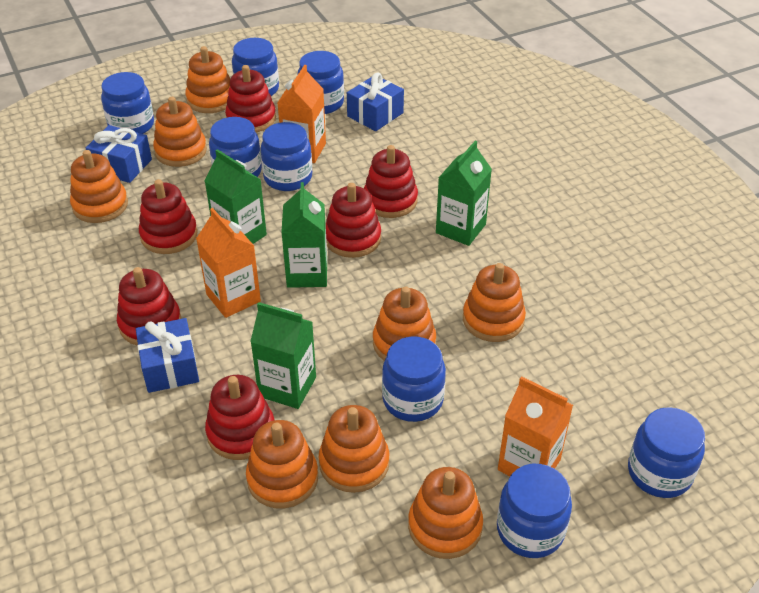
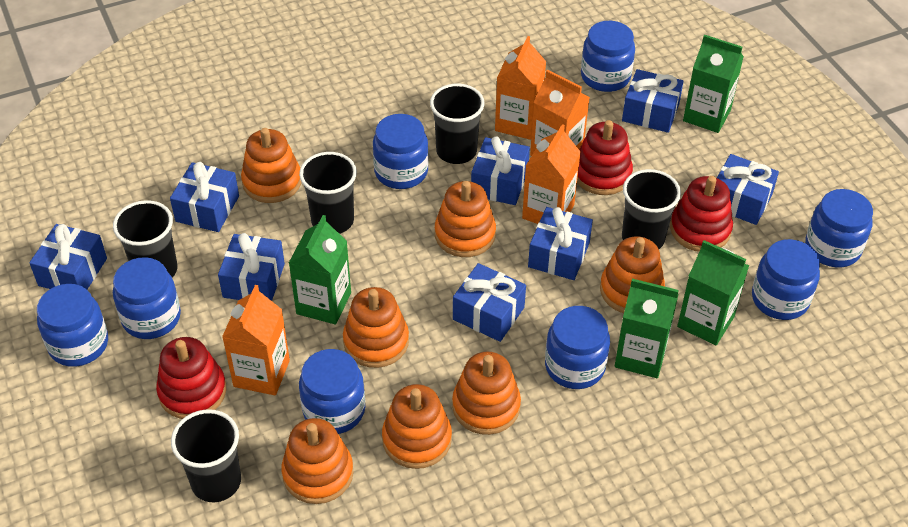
black cup: none = 0 -> [113,200,177,277] [171,409,241,502] [299,152,357,234] [430,84,484,164] [622,169,681,249] = 5
blue gift: [86,125,152,183] [136,318,199,393] [347,73,404,131] = 3 -> [29,224,107,289] [170,162,239,232] [218,233,285,301] [453,263,526,342] [471,136,530,205] [528,207,593,280] [622,69,684,133] [717,154,779,225] = 8
orange carton: [196,208,261,318] [278,65,326,163] [498,376,573,476] = 3 -> [222,285,290,395] [495,36,546,140] [522,124,581,224] [530,70,590,156] = 4
orange stacking toy: [70,150,128,223] [153,97,207,167] [185,46,230,113] [246,420,318,508] [319,405,390,493] [373,286,436,361] [408,467,483,559] [463,263,526,342] = 8 -> [241,128,301,203] [281,418,354,504] [343,287,409,368] [382,384,452,469] [435,181,496,257] [452,351,521,435] [600,236,665,313] = 7
red stacking toy: [117,267,181,346] [139,179,198,254] [205,375,274,460] [225,65,276,132] [325,183,381,258] [364,145,418,218] = 6 -> [156,337,226,419] [577,120,633,195] [670,176,733,252] = 3

